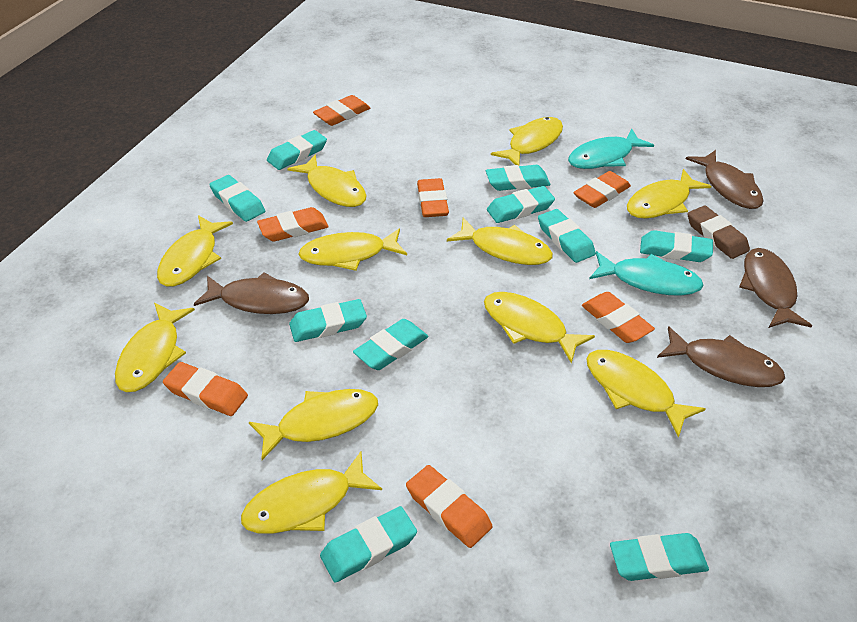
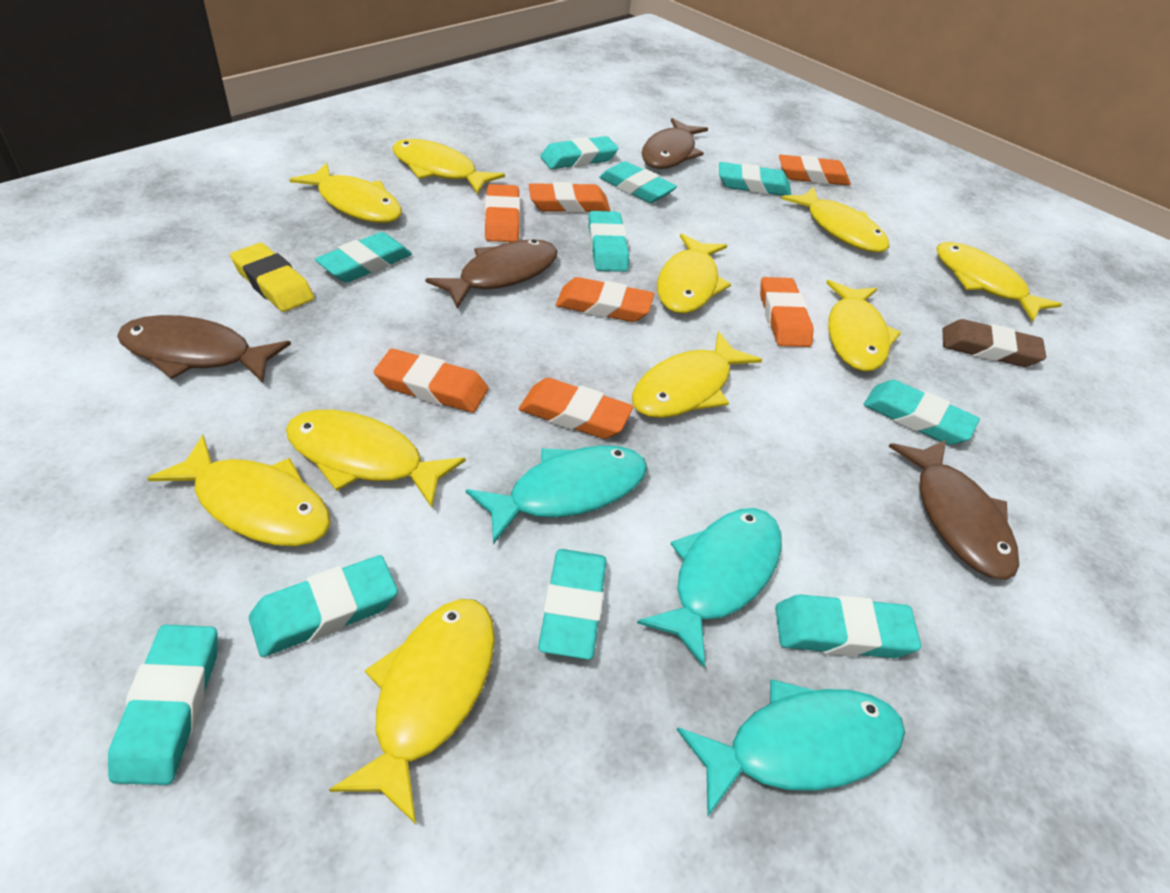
turquoise fish: [568,129,654,169] [589,251,704,296] = 2 -> [466,445,647,544] [637,508,782,667] [677,679,905,816] = 3
yellow eraser: none = 0 -> [230,243,314,312] = 1
yellow fish: [115,303,195,392] [157,215,233,287] [241,451,382,534] [249,389,378,460] [287,154,367,207] [298,228,407,271] [447,217,553,265] [484,292,595,364] [491,117,563,165] [586,350,706,438] [627,169,711,219] = 11 -> [147,435,331,547] [286,410,466,508] [289,163,402,223] [329,599,495,824] [392,139,505,194] [632,331,762,418] [657,234,731,314] [781,187,889,253] [826,280,901,371] [936,242,1062,322] = 10

